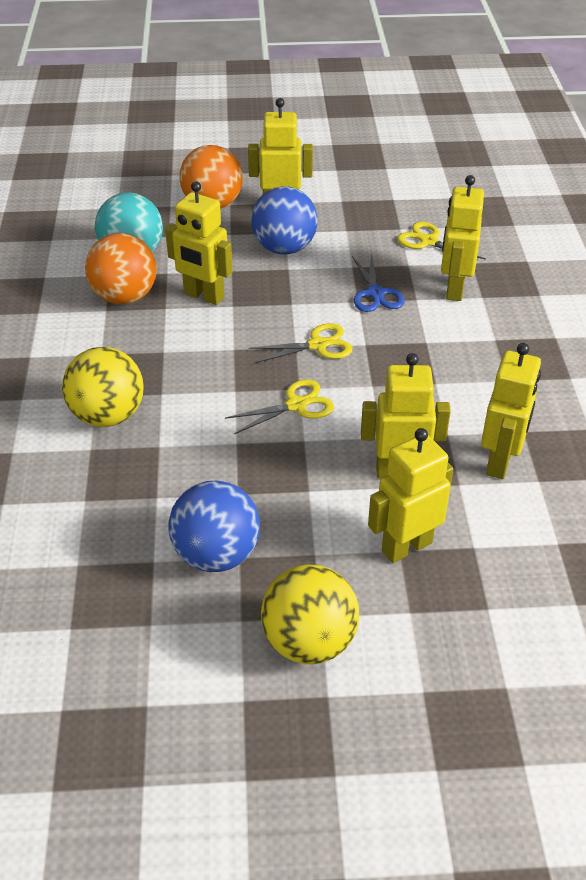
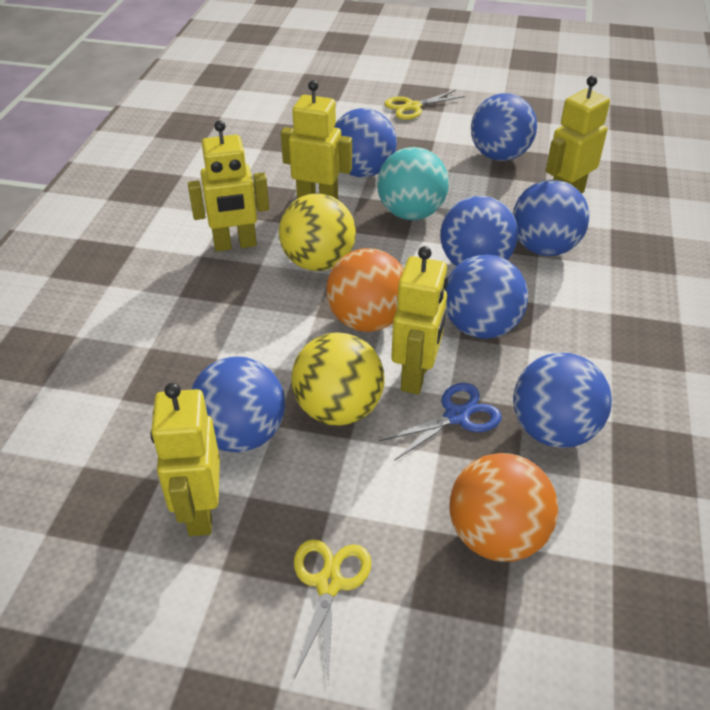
blue ball: [168,481,260,572] [251,186,318,255] = 2 -> [191,356,285,453] [334,108,397,177] [440,196,518,266] [445,255,528,339] [471,93,537,161] [513,180,590,256] [513,352,612,448] = 7
yellow robot: [165,181,233,305] [248,98,313,194] [361,353,451,478] [368,428,453,563] [441,175,484,301] [481,343,541,479] = 6 -> [150,383,220,536] [188,120,269,251] [281,80,352,200] [391,246,448,394] [546,76,610,194] = 5
yellow scissors: [225,379,334,434] [249,323,353,363] [397,222,486,260] = 3 -> [294,539,371,683] [385,90,465,120] = 2

